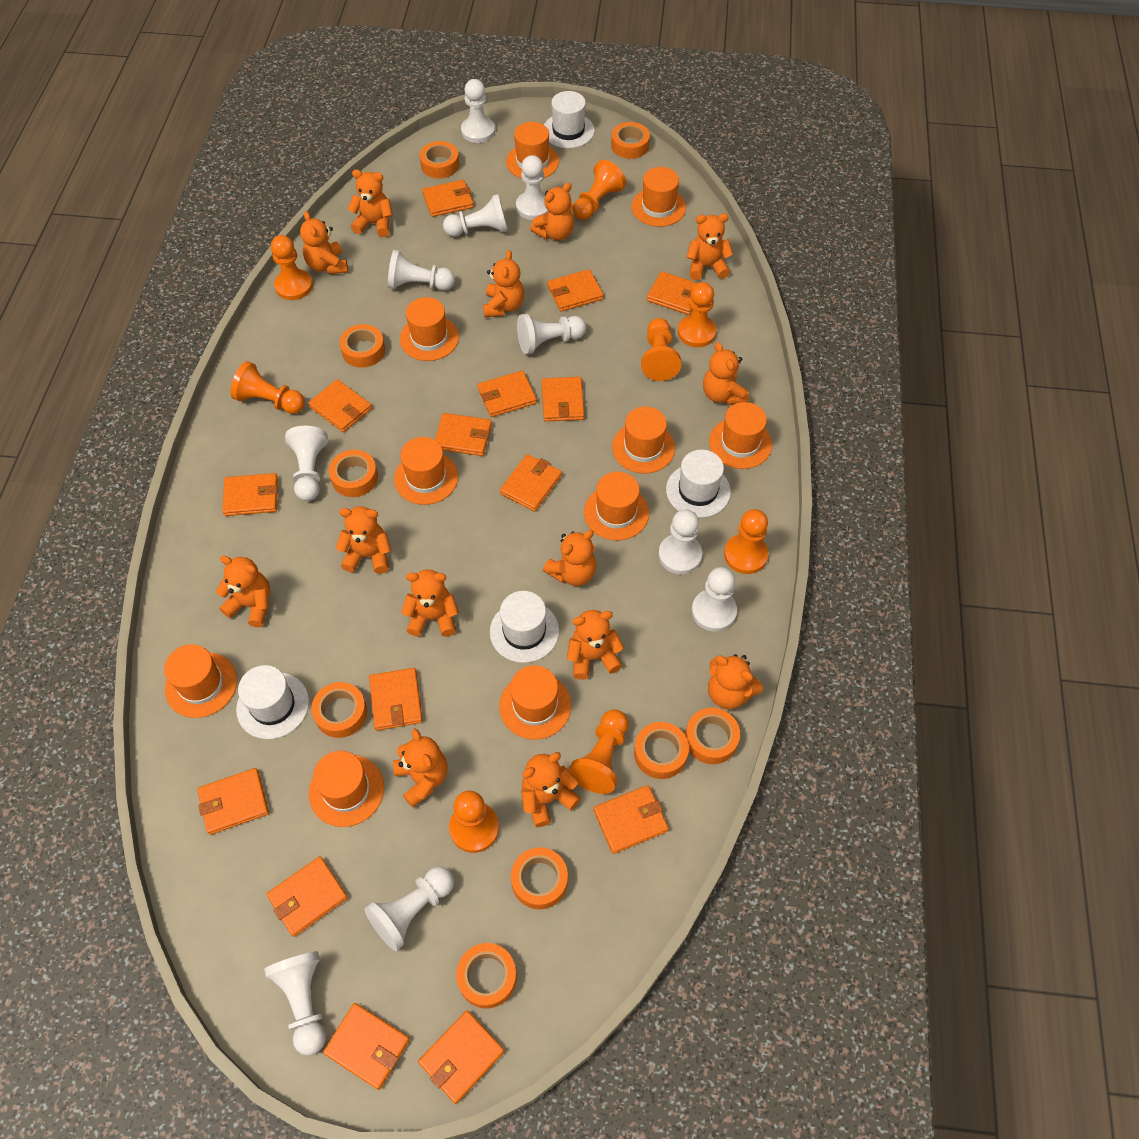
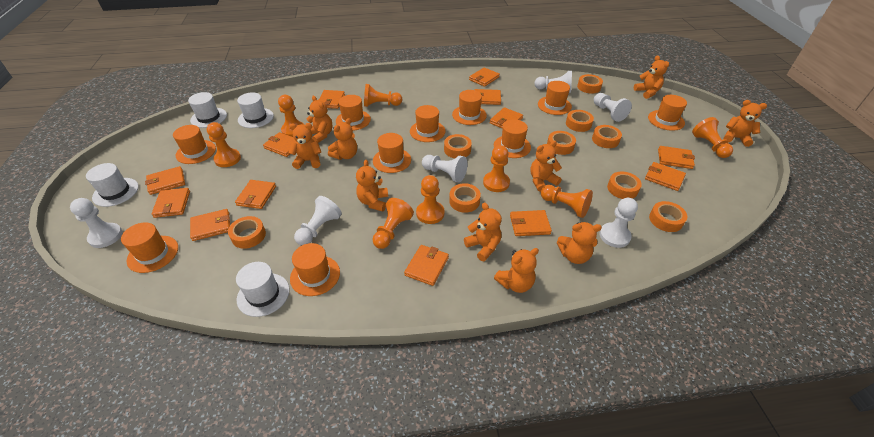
orange teddy bear: [216,556,270,628] [300,211,348,274] [336,506,391,574] [348,170,393,237] [393,729,448,808] [401,569,459,637] [483,250,524,317] [521,752,581,827] [530,183,574,241] [543,530,597,586] [567,610,624,680] [687,213,733,280] [703,342,749,405] [708,654,763,709] = 14 -> [289,123,321,169] [307,96,332,143] [328,118,357,160] [356,160,388,212] [464,203,502,261] [494,248,539,293] [530,141,562,192] [557,222,602,264] [634,56,669,99] [724,100,767,147] = 10
orange wallet: [197,768,269,835] [222,473,278,516] [266,856,348,937] [309,379,372,432] [323,1003,410,1090] [369,668,423,731] [418,1010,504,1104] [422,180,474,217] [435,413,492,456] [477,370,537,417] [500,454,562,512] [542,377,584,422] [547,269,604,312] [593,785,669,854] [647,271,697,315] = 15 -> [145,166,185,195] [152,188,190,218] [190,209,230,241] [235,180,276,209] [263,132,297,157] [319,90,345,109] [404,245,449,286] [469,67,500,87] [475,89,501,105] [489,107,523,129] [510,210,552,236] [645,162,686,191] [658,146,695,169] = 13
white pawn: [264,951,326,1056] [285,426,328,501] [364,867,454,951] [388,250,455,291] [443,194,508,237] [461,79,495,143] [516,155,548,220] [517,314,586,354] [658,509,702,574] [692,567,737,632] = 10 -> [70,198,122,248] [294,196,342,245] [422,155,467,183] [534,71,572,93] [594,93,632,122] [600,198,638,248] = 6

